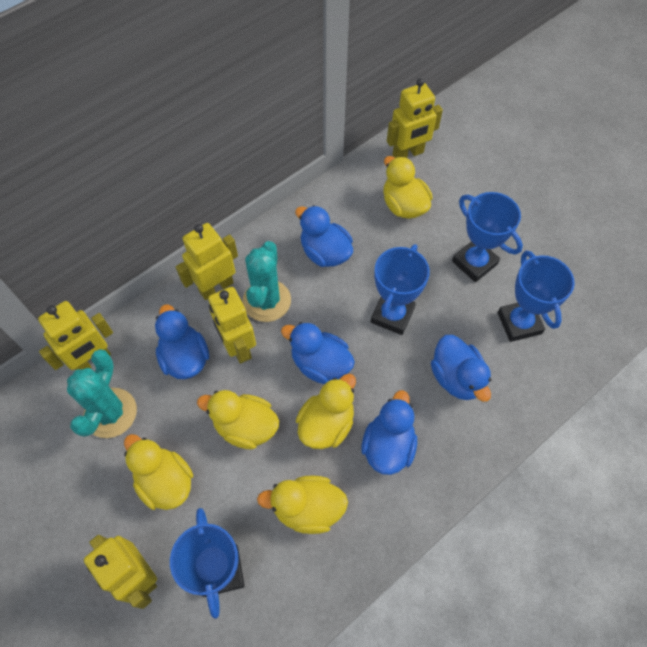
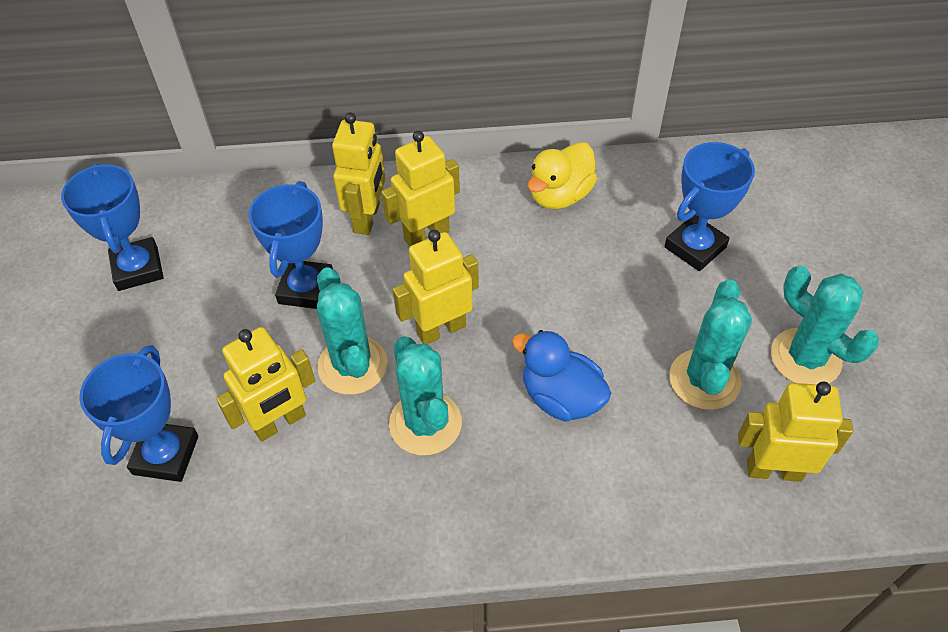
blue duck: [155,304,209,379] [281,322,355,384] [295,205,353,267] [361,390,417,475] [431,335,492,402] = 5 -> [512,330,611,422] = 1
turquoise cactus: [67,349,137,438] [242,241,291,322] = 2 -> [317,267,387,395] [389,336,462,455] [670,279,752,410] [771,265,879,385] = 4
yellow duck: [124,434,193,510] [197,390,279,449] [257,475,348,534] [296,373,356,449] [383,156,433,219] = 5 -> [528,142,597,209] = 1

